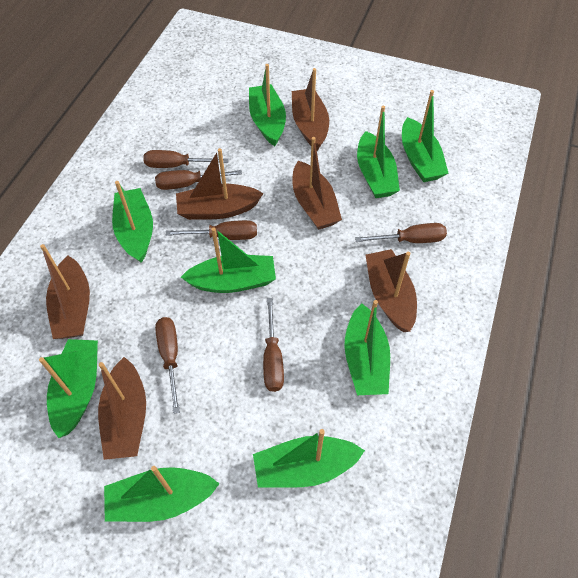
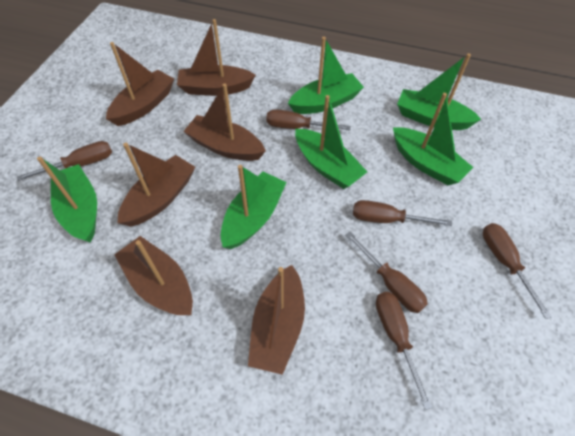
green boat: [39,339,98,438] [104,466,220,522] [112,181,153,263] [181,227,276,293] [249,64,286,146] [253,429,365,488] [345,300,390,395] [357,105,400,198] [402,90,448,182] = 9 -> [37,157,97,243] [221,165,287,249] [288,37,364,114] [295,95,367,189] [393,93,474,185] [397,53,481,130] = 6

